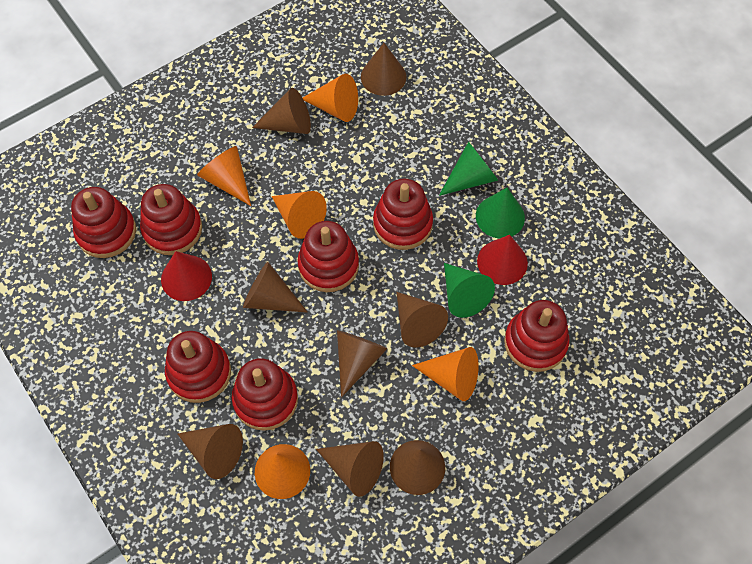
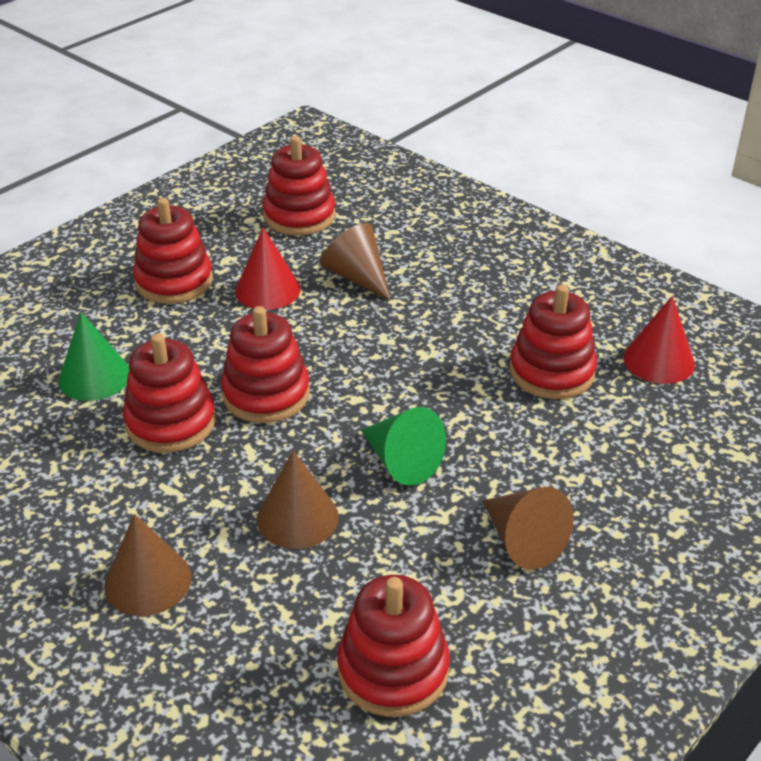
brown cone: [177,424,243,479] [243,262,308,313] [252,88,311,134] [316,441,384,497] [337,330,388,397] [361,43,406,96] [390,440,445,495] [397,292,448,348] = 8 -> [104,514,192,616] [257,451,339,549] [320,223,391,301] [482,487,573,570] = 4
green cone: [439,142,498,196] [444,263,495,318] [476,188,525,238] = 3 -> [58,312,130,401] [361,407,446,486] = 2
orange cone: [197,146,251,206] [255,444,310,499] [272,191,327,239] [303,74,358,122] [412,347,479,401] = 5 -> none = 0
red stacking toy: [71,187,136,258] [140,184,202,255] [165,331,231,403] [232,358,298,431] [297,221,359,292] [373,179,433,250] [504,300,569,372] = 7 -> [123,333,216,453] [133,198,213,304] [221,306,310,423] [263,136,335,236] [337,575,450,717] [509,284,597,399] = 6

